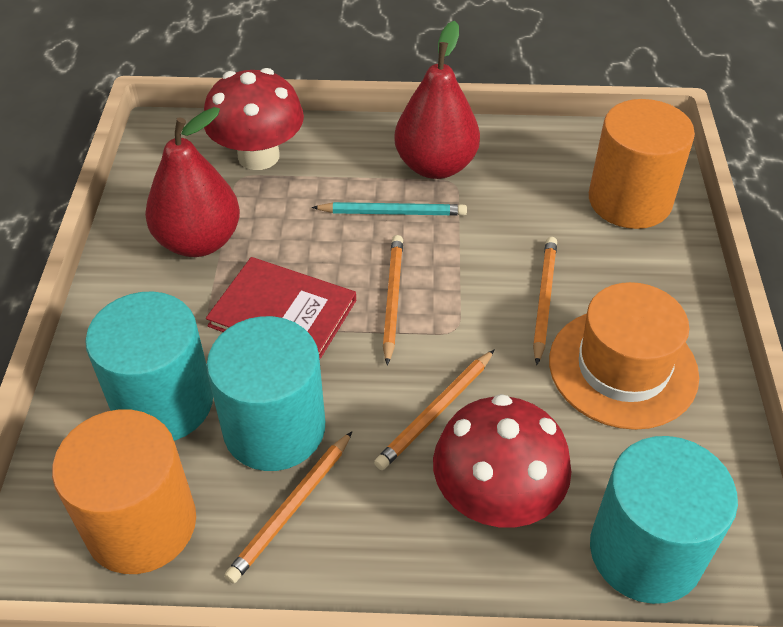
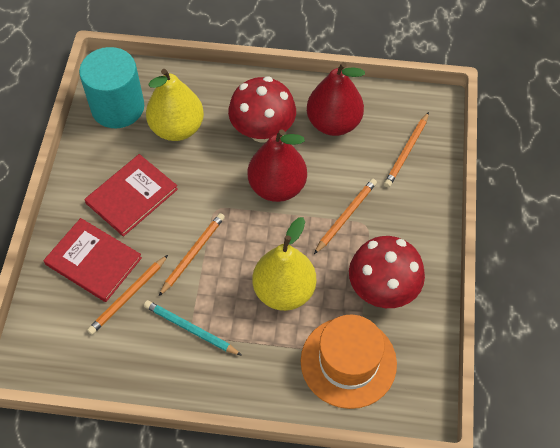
orange cylinder: [52,409,196,574] [589,99,695,229] = 2 -> none = 0
red book: [206,257,356,359] = 1 -> [43,218,142,302] [84,154,178,237] = 2
turquoise cylinder: [85,291,213,441] [206,316,325,471] [590,436,738,604] = 3 -> [79,47,144,128] = 1
yellow pear: none = 0 -> [146,69,204,141] [253,217,316,311] = 2

